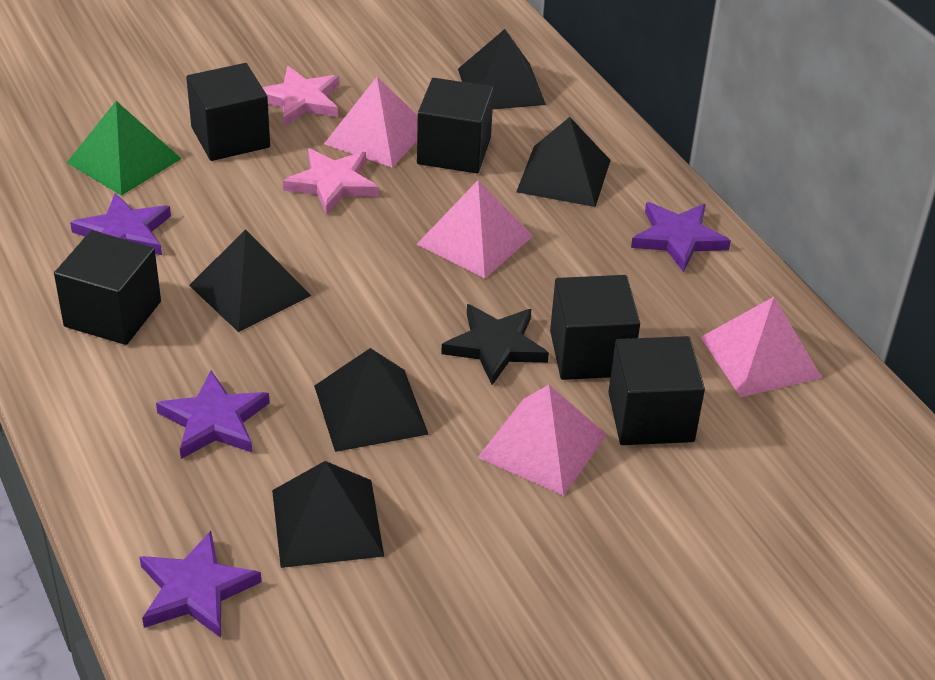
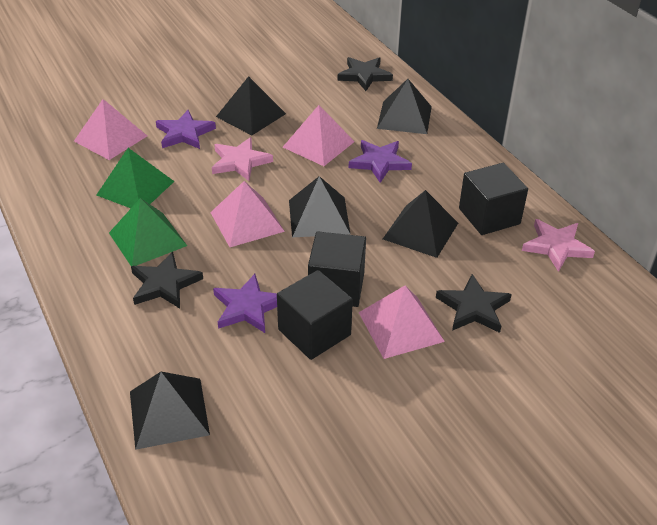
black cube: [54,230,161,345] [186,63,270,161] [417,78,494,173] [550,275,640,380] [608,336,705,445] = 5 -> [277,270,353,360] [308,231,366,307] [459,163,528,235] = 3
black star: [441,304,549,385] = 1 -> [131,252,203,309] [338,57,393,91] [436,274,512,333] = 3
green pyramid: [67,101,181,196] = 1 -> [96,148,175,208] [109,198,187,266] = 2
purple star: [70,193,171,255] [140,531,262,638] [156,371,270,459] [631,202,731,272] = 4 -> [156,110,216,149] [213,274,277,333] [349,140,412,183] = 3

